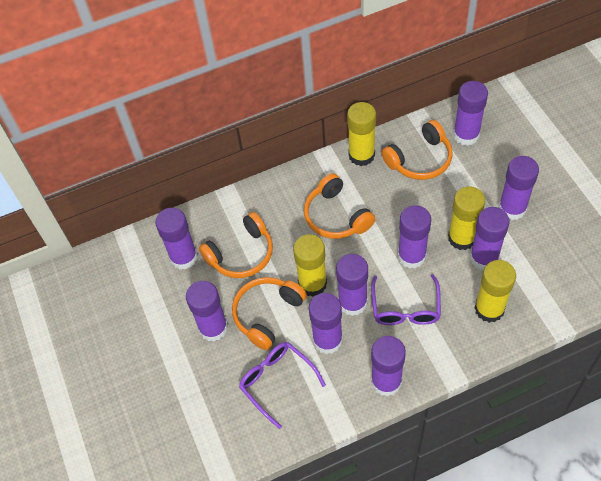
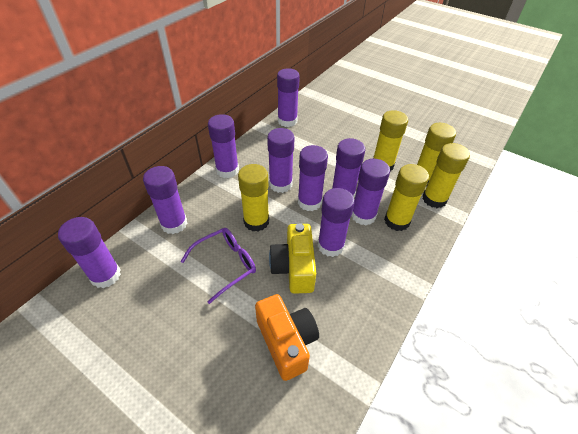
orange camera: none = 0 -> [255,294,319,381] = 1
orange headphones: [199,212,273,278] [232,277,307,350] [304,173,375,239] [382,120,453,180] = 4 -> none = 0
purple glasses: [239,342,326,429] [371,274,441,325] = 2 -> [181,228,256,304] = 1
yellow camera: none = 0 -> [269,223,316,294] = 1
yellow glue stick: [293,234,327,297] [347,102,376,166] [448,186,485,250] [475,260,516,323] = 4 -> [238,164,269,231] [373,110,408,172] [384,164,429,231] [417,123,456,186] [423,143,470,208] = 5

